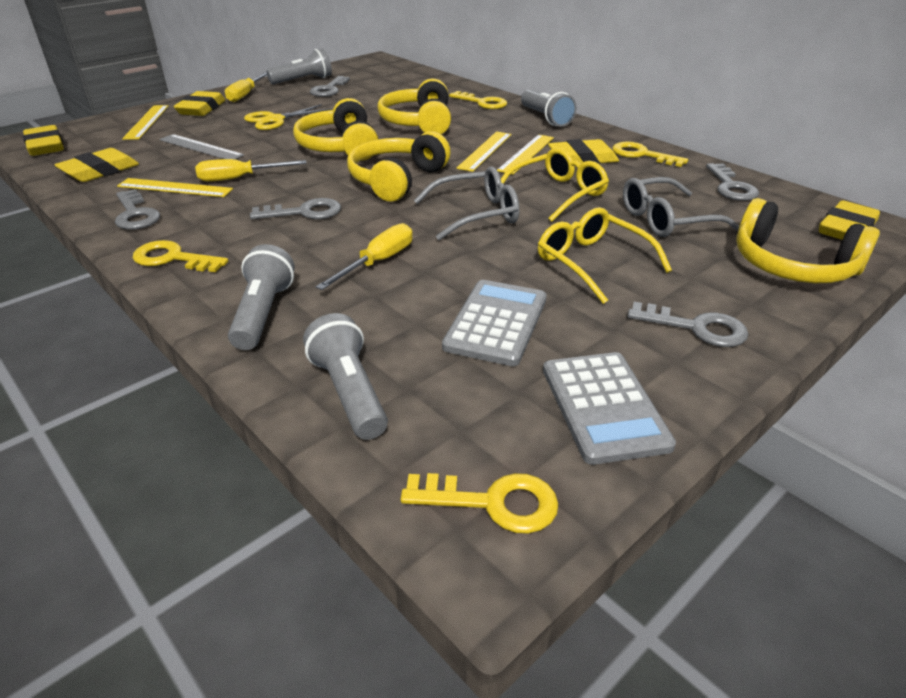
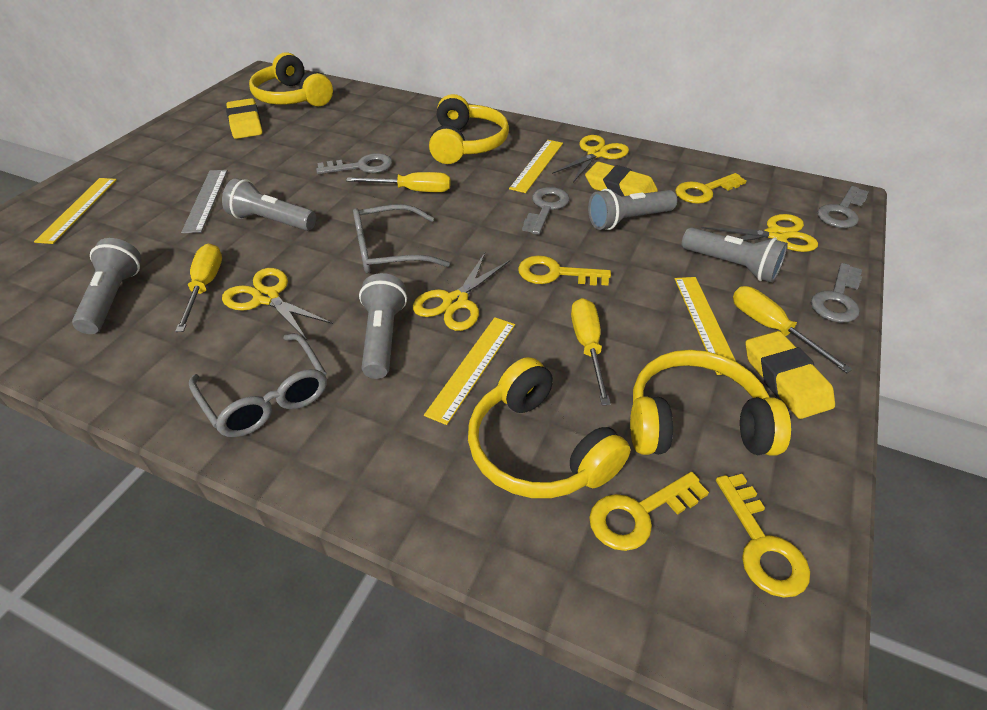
grey calculator: [442,280,547,366] [543,352,676,465] = 2 -> none = 0
grey flashlight: [228,244,295,350] [267,48,332,84] [303,313,388,440] [521,90,577,127] = 4 -> [72,238,141,334] [222,178,316,231] [359,273,407,379] [588,189,677,230] [682,227,788,283] = 5
grey key: [115,189,160,230] [250,198,341,219] [310,76,350,97] [628,302,748,347] [706,163,759,201] = 5 -> [316,153,392,174] [522,187,570,235] [811,263,862,323] [817,186,869,228] = 4
yellow eraser: [23,125,64,156] [55,148,139,182] [174,91,225,116] [548,139,619,164] [819,200,880,240] = 5 -> [226,98,262,139] [585,162,658,197] [745,331,835,419] = 3
yellow glasses: [501,148,609,222] [538,207,672,304] = 2 -> none = 0
yellow scissors: [244,104,332,130] = 1 -> [222,268,333,340] [413,253,510,331] [552,135,629,182] [702,214,818,252] = 4
yellow screwdriver: [195,159,306,182] [225,72,267,102] [316,223,413,290] = 3 -> [175,244,222,332] [346,172,451,192] [571,298,611,405] [733,286,853,373] = 4

